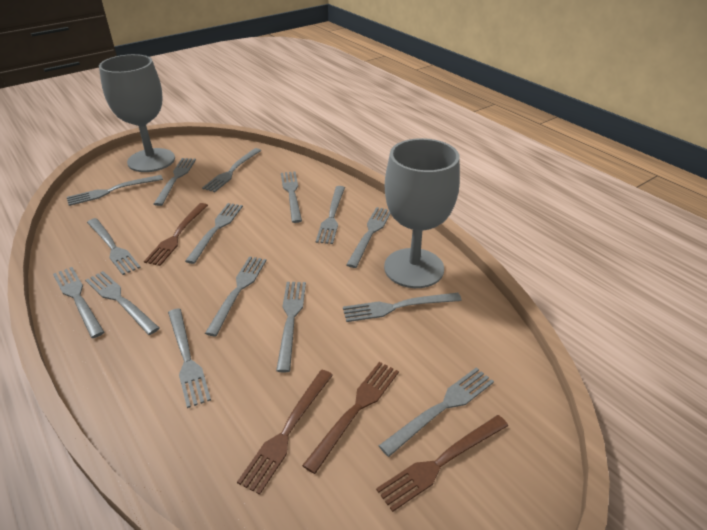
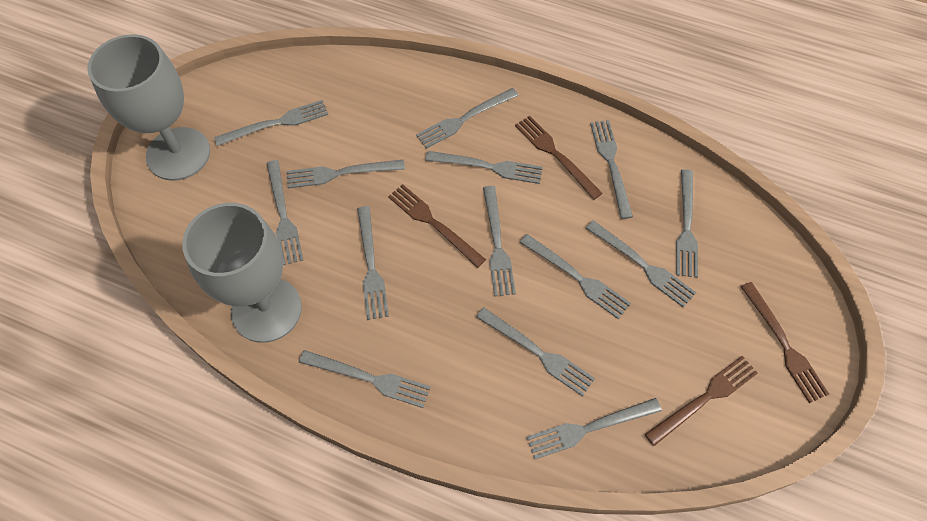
grey fork: [53,267,104,338] [67,175,163,206] [85,271,159,335] [87,218,141,275] [154,158,196,206] [168,308,211,408] [185,203,243,264] [202,148,261,192] [205,256,267,336] [276,282,306,372] [281,172,302,223] [316,186,345,244] [343,293,462,322] [346,207,391,268] [379,367,494,457] = 15 -> [214,100,328,146] [266,160,303,265] [287,159,405,188] [299,350,431,408] [357,206,389,320] [416,88,519,149] [425,151,543,184] [476,307,595,397] [483,186,516,297] [520,234,631,319] [526,398,662,459] [586,220,696,308] [590,120,633,219] [676,169,698,278] = 14

